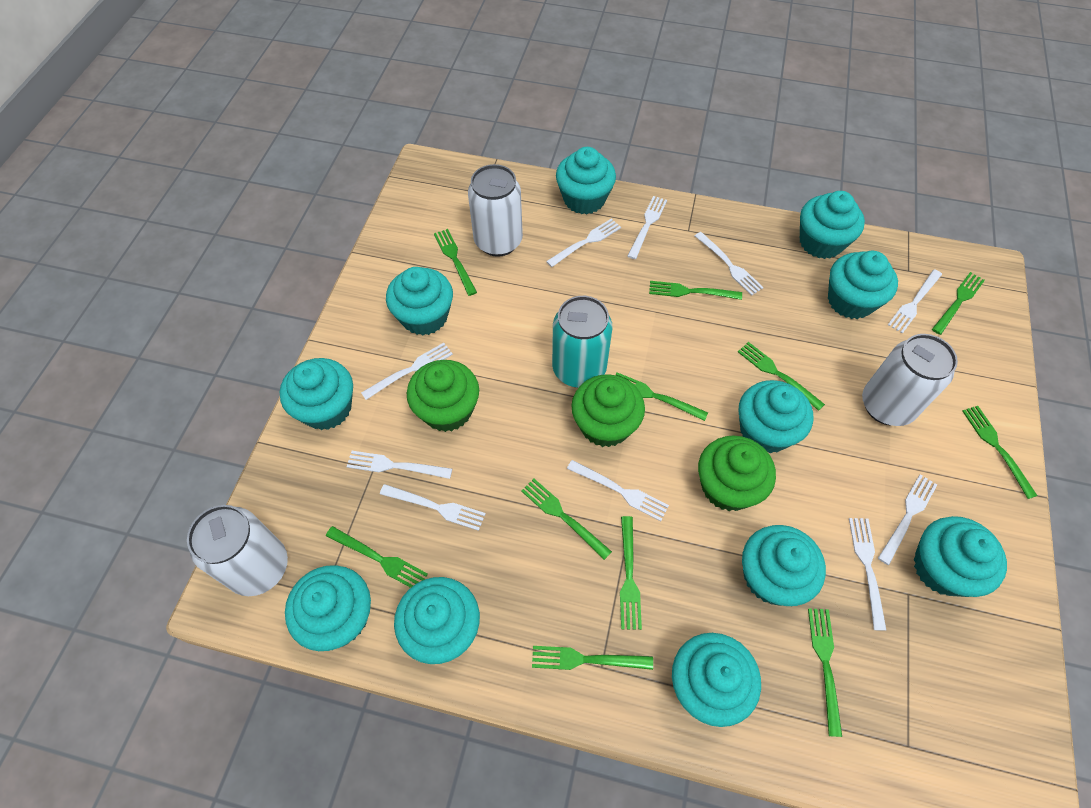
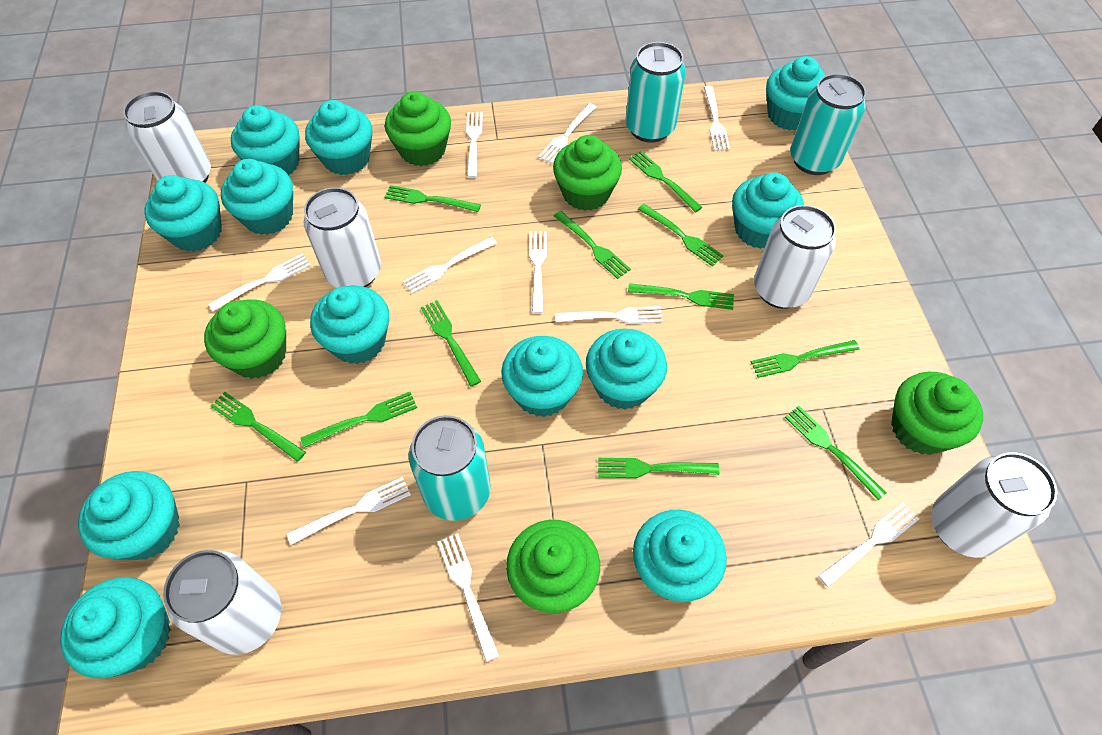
green cupcake: [407,360,479,432] [571,374,645,447] [698,435,776,511] = 3 -> [204,299,286,379] [385,91,451,166] [506,520,600,613] [553,135,622,211] [891,372,983,455] = 5
turquoise can: [552,296,613,388] = 1 -> [409,415,491,521] [625,42,686,143] [790,74,866,175] = 3
turquoise cupcake: [280,358,353,430] [285,565,371,651] [386,267,453,335] [394,577,480,664] [556,147,616,214] [672,633,761,727] [739,380,813,454] [742,525,826,606] [800,191,865,259] [828,251,898,319] [914,516,1007,597] = 11 -> [60,578,171,678] [78,471,180,560] [144,175,222,252] [221,159,293,235] [231,105,300,175] [305,100,372,175] [310,285,389,364] [501,336,583,417] [586,329,667,410] [633,510,727,602] [732,172,804,249] [766,56,825,131] = 12
white can: [187,505,288,596] [468,164,523,257] [862,334,958,426] = 3 -> [123,91,211,183] [163,550,281,655] [303,187,381,288] [754,205,836,309] [932,452,1057,558] = 5

